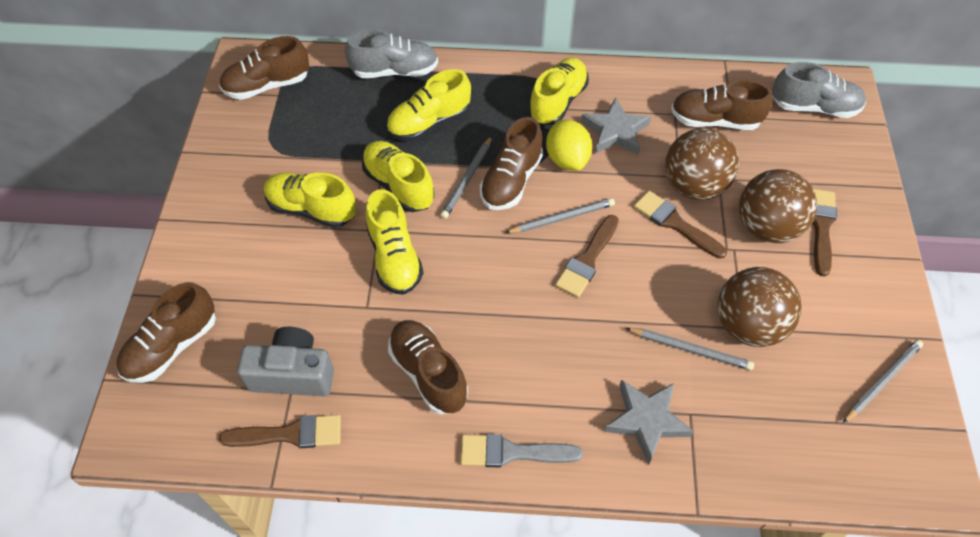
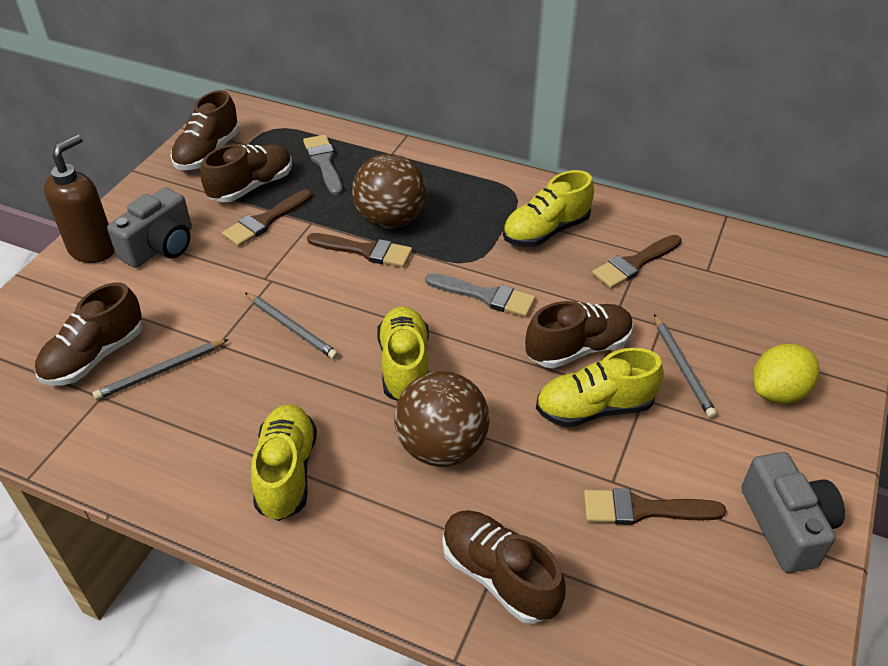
brown ball: [665,128,739,200] [717,267,802,347] [739,169,817,243] = 3 -> [352,154,426,229] [394,371,490,467] = 2
brown soap dispenser: none = 0 -> [44,135,115,263] = 1
grey brush: [461,434,583,467] = 1 -> [303,135,342,196] [425,273,536,317] = 2
grey camera: [237,327,334,396] = 1 -> [107,187,192,268] [741,452,845,573] = 2
grey pencil: [440,136,492,219] [505,198,615,233] [626,328,754,370] [843,340,923,423] = 4 -> [93,339,229,400] [245,292,339,359] [654,314,717,418] = 3
grey shoe: [345,29,438,78] [772,62,866,118] = 2 -> none = 0
grey star: [581,97,651,155] [604,380,694,465] = 2 -> none = 0
yellow shoe: [264,172,357,228] [362,141,434,212] [366,189,423,295] [386,69,471,141] [528,58,589,125] = 5 -> [251,404,317,521] [377,306,429,401] [503,170,594,247] [536,348,664,427] = 4

